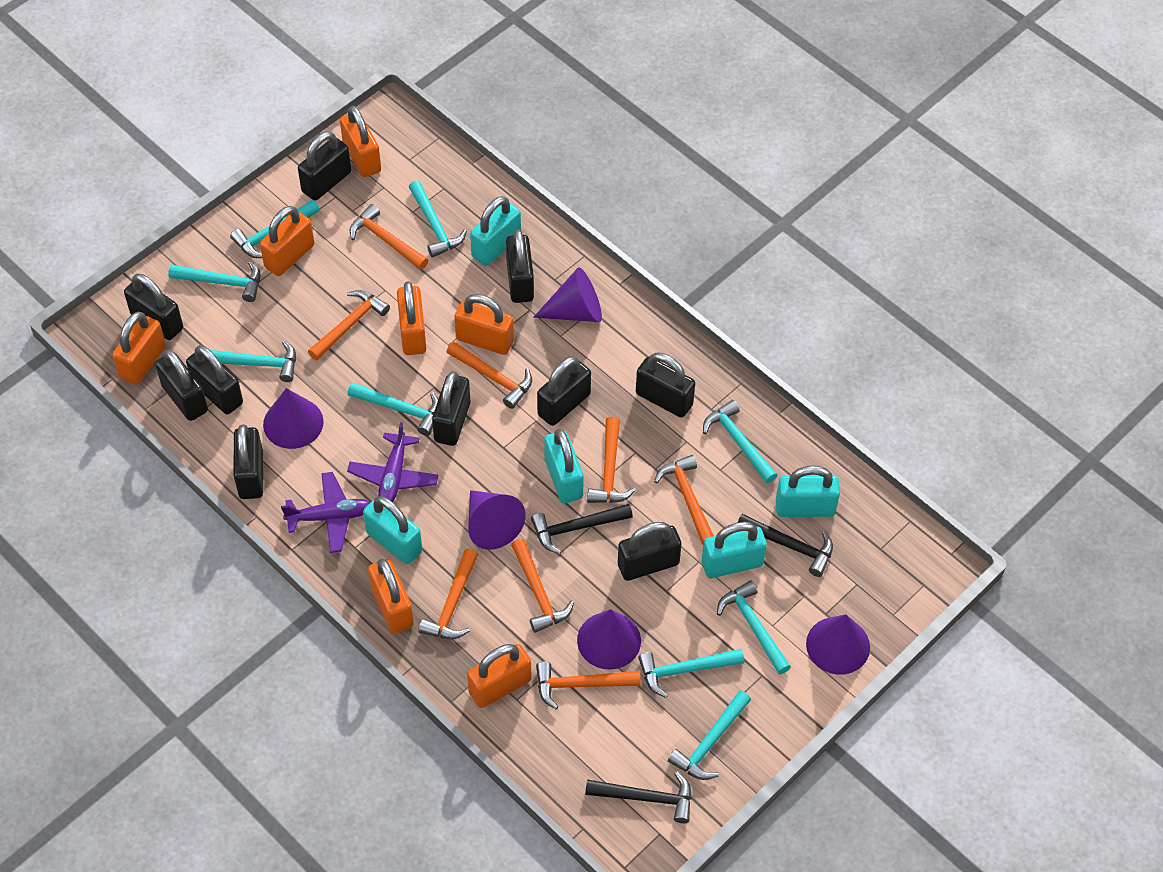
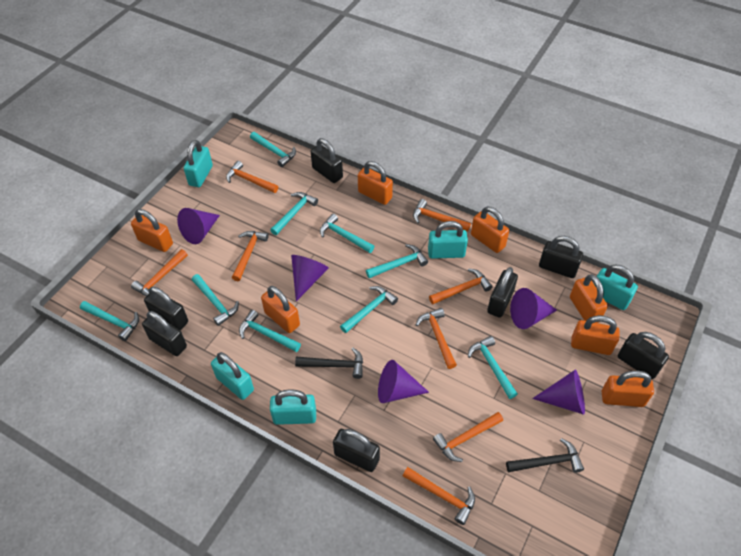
black hammer: [531,504,633,554] [585,772,692,823] [738,514,833,577] = 3 -> [295,348,363,379] [506,438,584,473] = 2
black padlock: [124,273,183,340] [155,349,208,421] [186,345,243,414] [234,424,263,499] [298,131,351,201] [432,371,470,446] [506,229,534,303] [537,356,591,426] [618,522,682,581] [636,353,695,418] = 10 -> [142,311,187,356] [144,287,188,331] [311,138,343,183] [333,429,380,472] [487,267,518,318] [539,236,583,278] [618,332,669,379] = 7
purple plane: [281,472,370,553] [347,422,439,502] = 2 -> none = 0

